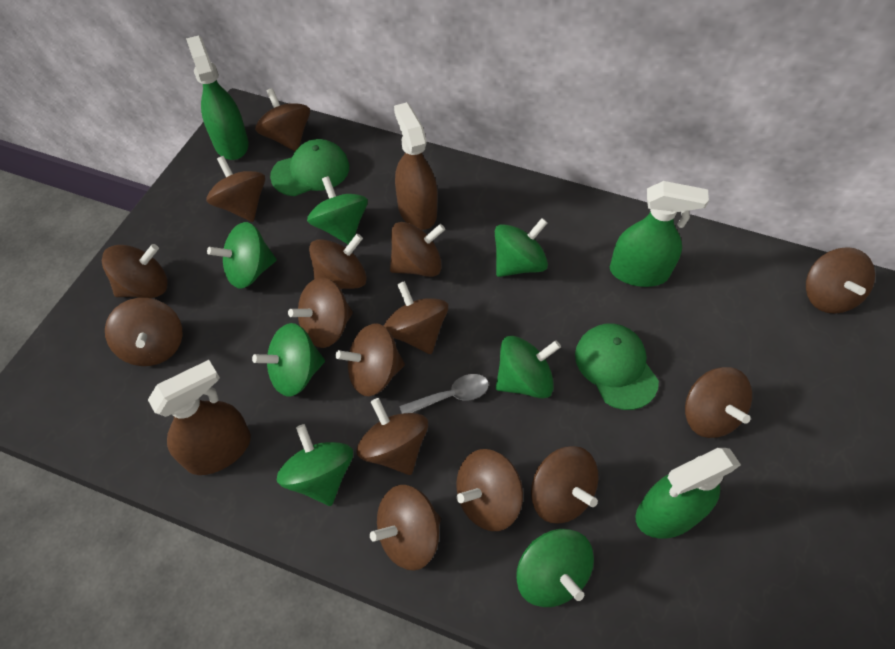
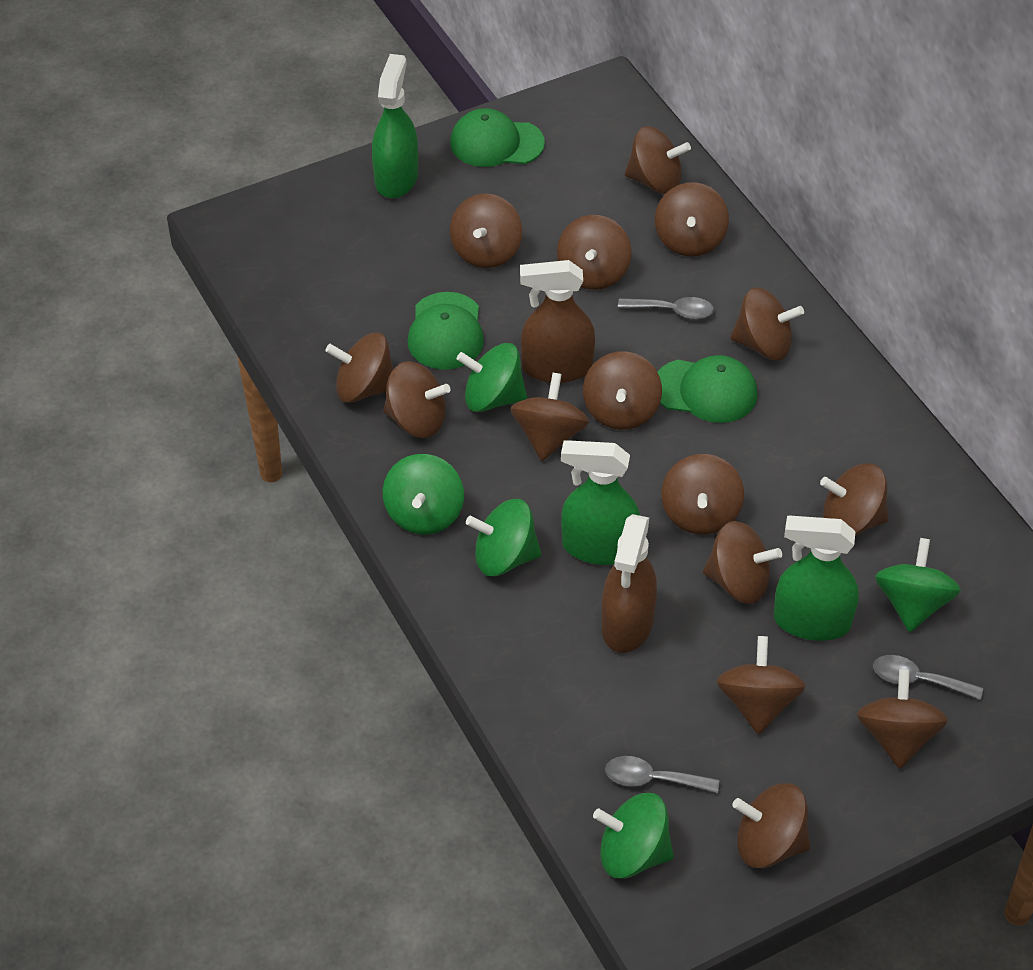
green cap: [270,139,349,196] [575,323,659,410] = 2 -> [408,292,484,370] [450,108,545,167] [657,355,757,423] = 3
green spinning top: [207,222,276,289] [252,323,325,397] [277,424,353,506] [307,176,368,244] [495,218,548,277] [496,336,561,398] [516,529,594,607] = 7 -> [382,454,464,534] [457,343,527,412] [466,499,541,576] [593,793,674,879] [875,538,961,632] = 5
grey spoon: [399,374,489,414] = 1 -> [605,756,719,793] [618,297,714,319] [873,655,983,700] = 3

